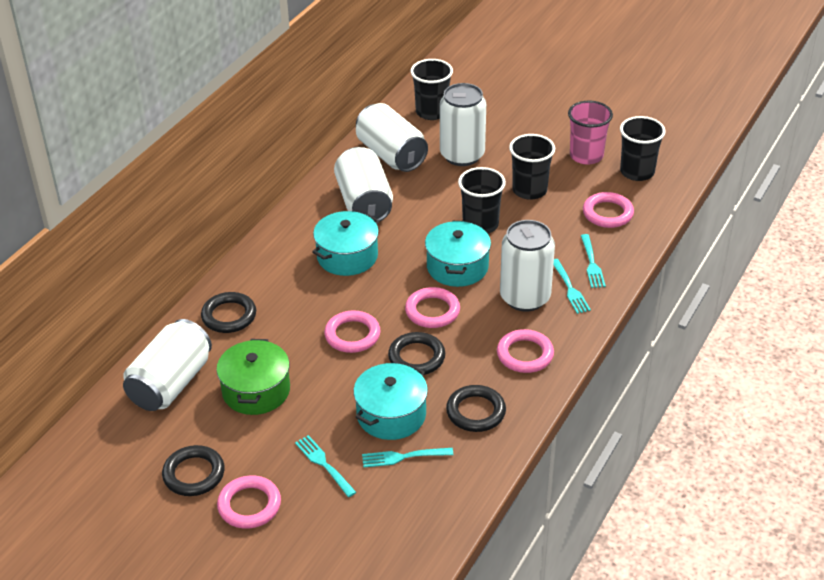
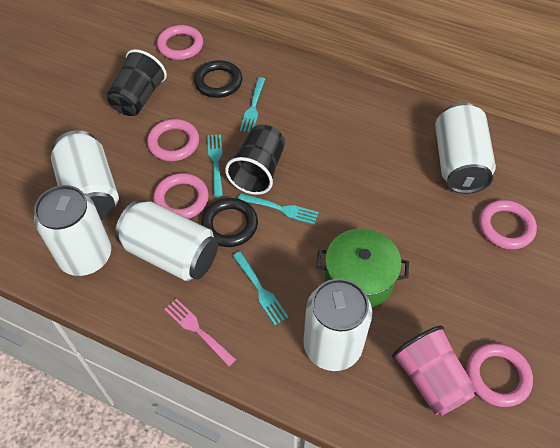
black cup: [411,59,453,120] [458,167,506,234] [509,134,555,200] [620,116,666,181] = 4 -> [106,49,167,116] [225,125,285,195] = 2
black ring: [162,445,225,496] [201,292,256,333] [388,332,445,375] [446,385,506,432] = 4 -> [194,60,242,98] [201,198,258,247] = 2
pink fork: none = 0 -> [164,299,236,366] = 1
turquoise pot: [312,211,379,276] [353,363,428,440] [425,221,491,287] = 3 -> none = 0

